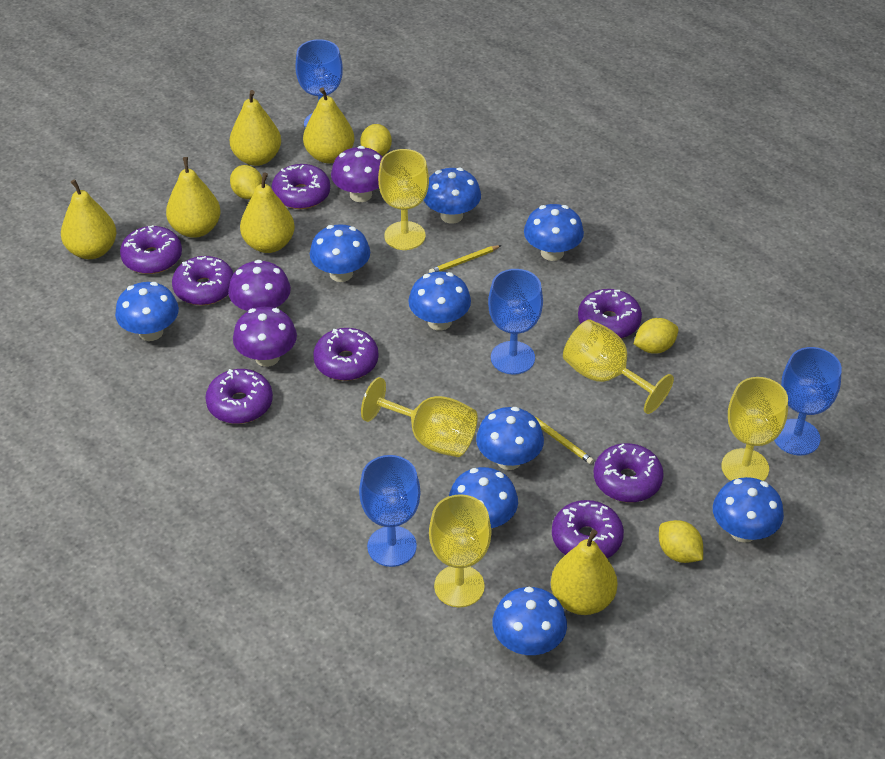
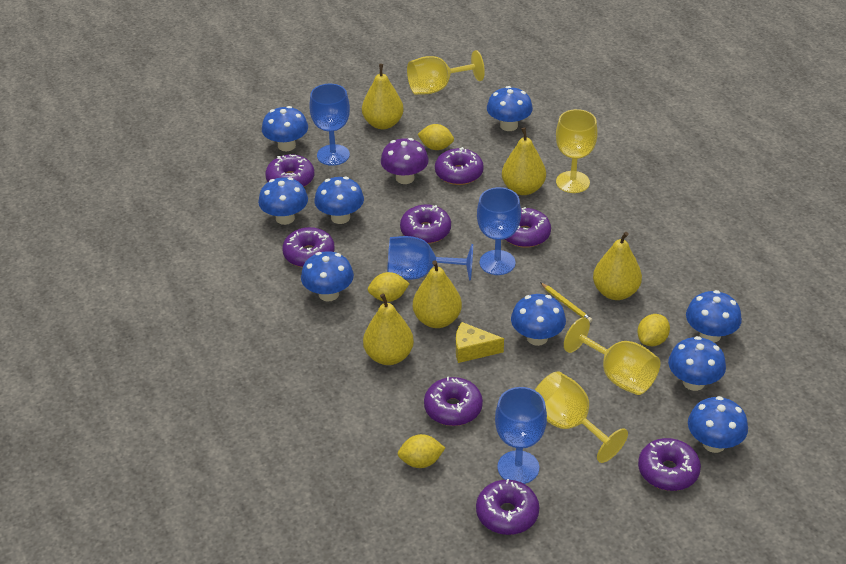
purple mushroom: [228,260,291,311] [233,307,297,367] [331,146,383,202] = 3 -> [381,138,429,184] = 1
yellow cheese: none = 0 -> [456,322,504,363] = 1
yellow goblet: [361,377,478,457] [378,149,429,250] [429,494,491,608] [563,320,674,414] [721,377,788,481] = 5 -> [407,50,485,95] [535,371,628,463] [556,109,598,193] [564,317,660,395] = 4
yellow pear: [61,179,117,259] [166,157,220,238] [230,90,281,166] [240,173,295,253] [303,87,354,163] [551,529,618,615] = 6 -> [362,64,404,129] [363,294,414,365] [413,261,462,328] [502,127,546,195] [593,232,642,300] = 5
yellow pencil: [429,245,502,273] [534,416,594,464] = 2 -> [540,282,592,323] = 1

